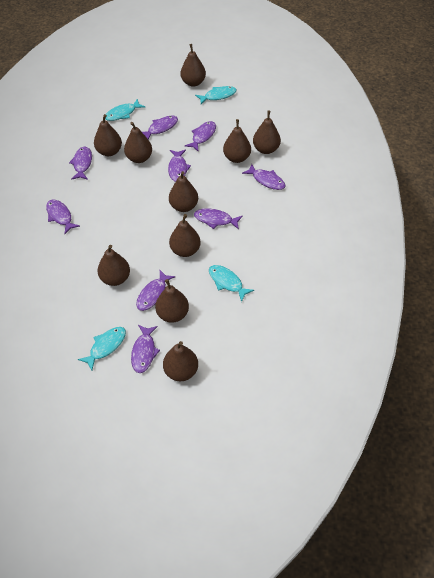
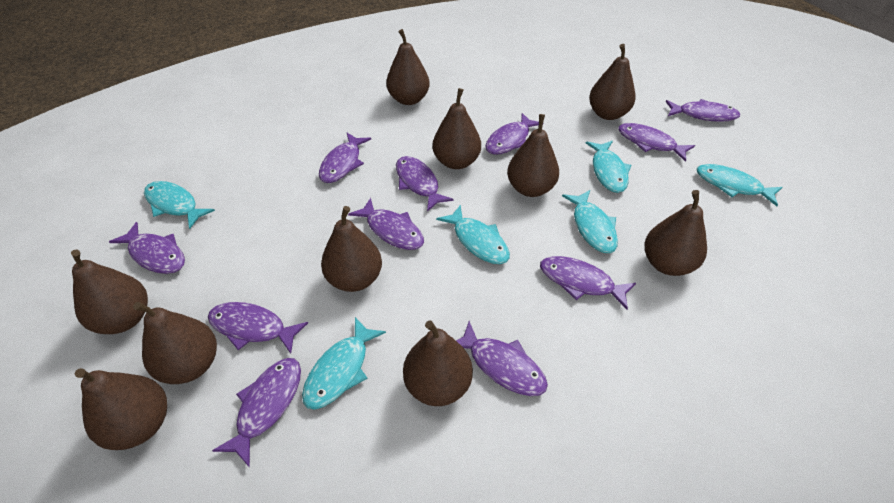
purple fish: [46,199,80,234] [69,147,92,180] [131,325,160,373] [136,270,175,311] [142,116,178,140] [168,150,191,182] [185,121,216,152] [194,209,243,229] [242,164,285,190] = 9 -> [109,222,185,274] [208,302,308,354] [212,358,301,468] [319,133,371,183] [348,198,424,250] [396,156,454,211] [456,321,548,396] [485,113,539,155] [540,256,636,309] [618,123,695,162] [665,99,740,122] = 11
turquoise fish: [78,327,126,370] [105,99,145,121] [195,86,237,104] [209,265,254,302] = 4 -> [144,181,215,229] [302,317,386,410] [436,205,510,264] [562,190,618,253] [586,141,631,193] [697,164,782,206] = 6

